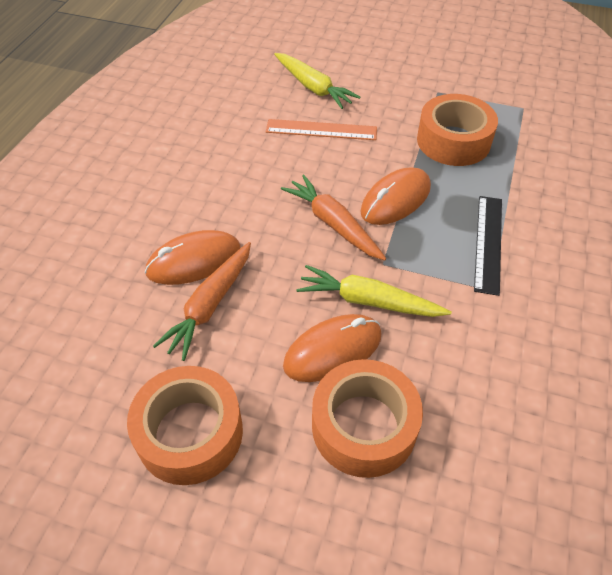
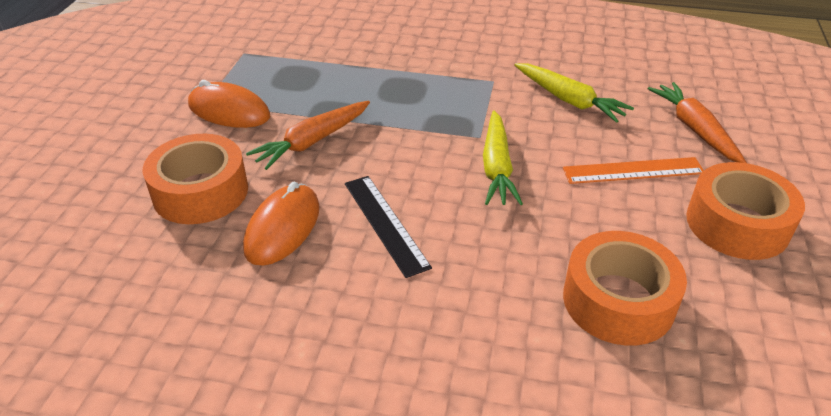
orange mouse: [145,230,241,285] [283,314,381,382] [360,167,431,225] = 3 -> [188,80,270,128] [243,182,320,266] = 2

